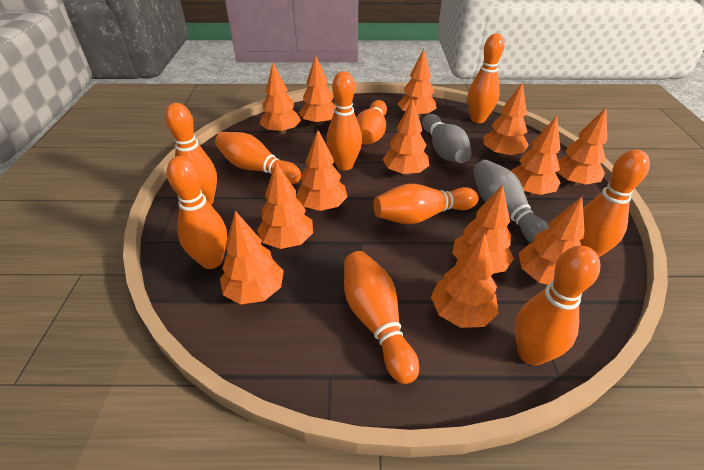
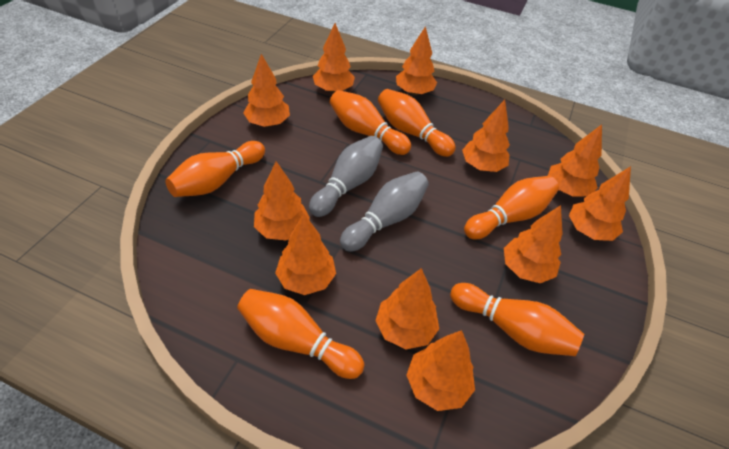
orange bowling pin: [165,103,217,205] [167,156,227,269] [215,132,301,184] [327,71,362,170] [344,251,419,384] [356,100,387,145] [373,184,479,224] [468,33,505,123] [514,246,600,365] [580,150,650,257] = 10 -> [165,141,265,197] [237,289,365,379] [330,90,411,155] [378,89,456,157] [450,283,584,356] [464,176,559,239] = 6
orange tree: [220,211,284,304] [257,162,313,249] [260,63,301,134] [296,130,348,211] [299,55,336,126] [383,99,429,176] [398,49,437,118] [431,232,499,328] [452,185,514,273] [483,82,529,157] [511,116,561,195] [519,196,585,285] [557,108,607,185] = 13 -> [243,54,290,127] [254,161,310,240] [275,214,336,295] [313,23,355,93] [375,268,439,349] [396,26,437,95] [407,330,475,411] [462,100,510,172] [504,205,563,283] [548,124,602,197] [569,166,631,241] = 11

